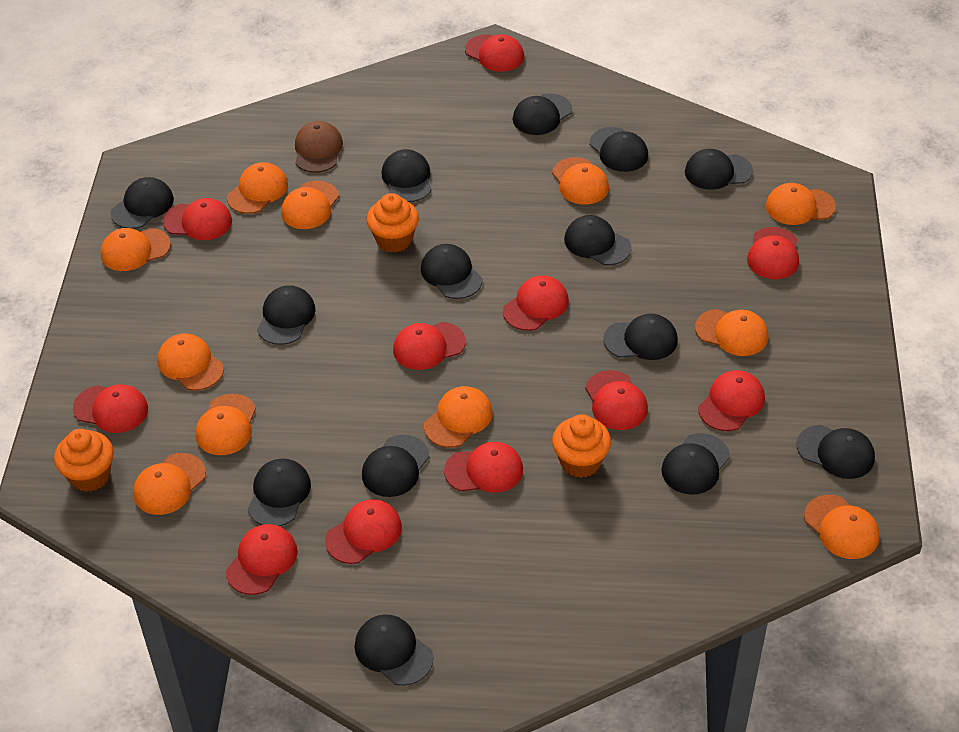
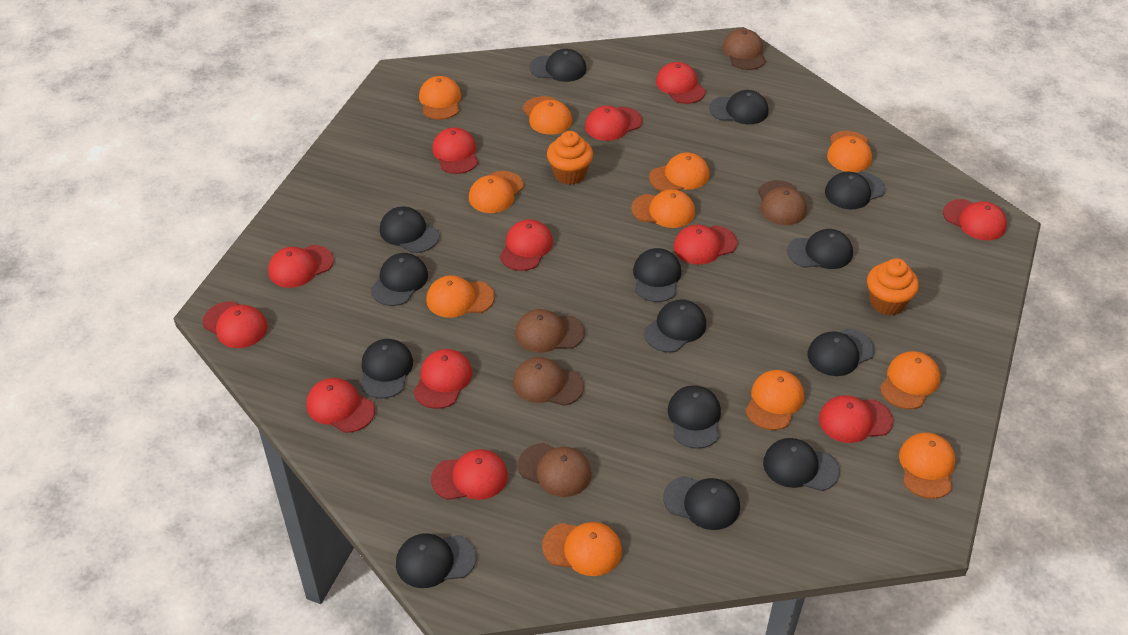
brown cap: [295,121,343,173] = 1 -> [513,357,584,406] [515,309,585,353] [518,443,592,497] [723,29,766,70] [758,180,807,225] = 5
orange cupcake: [54,429,114,492] [367,193,419,253] [552,414,611,478] = 3 -> [547,131,593,185] [867,258,919,315] = 2
red cap: [73,384,148,433] [163,198,232,240] [226,524,298,595] [325,499,402,564] [393,322,466,370] [444,442,523,493] [465,34,524,72] [503,275,569,331] [585,370,648,430] [698,370,765,431] [747,227,799,279] = 11 -> [203,301,267,348] [268,245,333,288] [306,378,375,433] [413,349,472,409] [431,449,508,500] [432,127,478,174] [500,219,553,271] [585,106,642,141] [656,62,706,104] [673,225,737,265] [819,395,893,443] [943,199,1007,240] = 12

